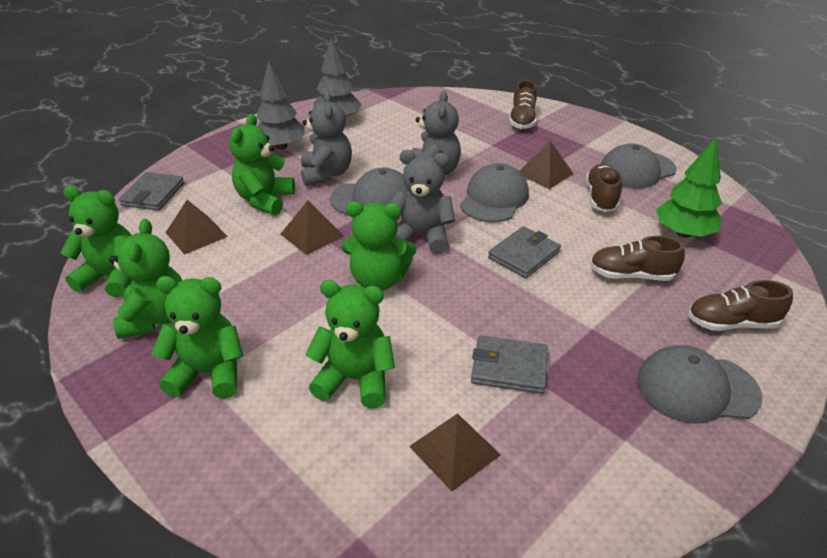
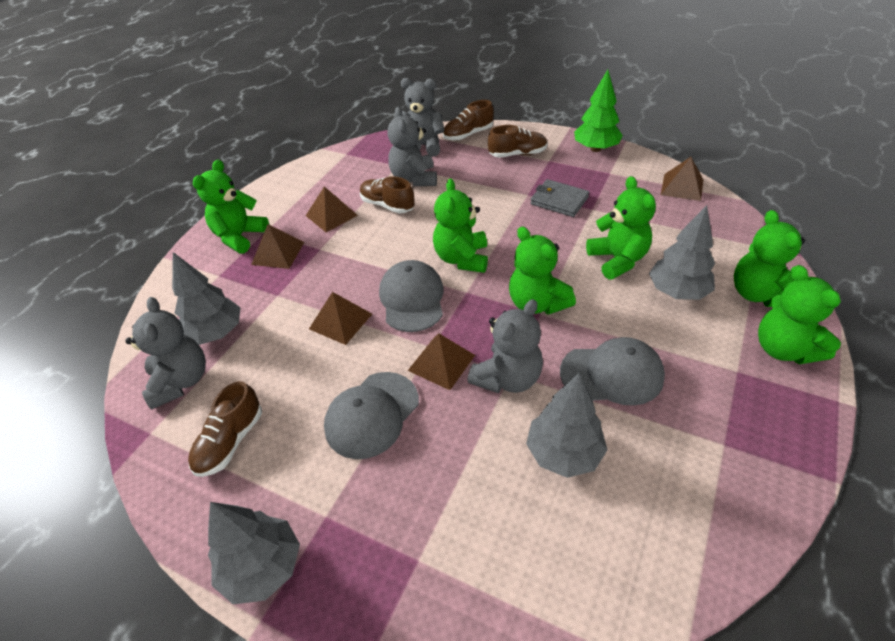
brown pyramid: [165,200,228,255] [281,200,344,255] [409,413,501,491] [519,141,574,189] = 4 -> [251,224,304,269] [306,186,358,232] [309,292,372,345] [408,333,475,390] [661,157,703,201] = 5
grey cap: [330,167,408,215] [460,163,529,222] [601,143,677,189] [637,345,763,424] = 4 -> [324,372,419,459] [379,260,444,332] [560,337,665,406] = 3
grey teddy bear: [301,91,352,186] [390,150,455,254] [411,91,461,175] = 3 -> [125,297,206,410] [388,107,437,186] [401,78,444,157] [467,299,543,393] = 4
grey tree: [257,61,305,150] [313,37,362,115] = 2 -> [172,252,241,345] [208,502,300,604] [526,373,607,478] [649,205,715,300] = 4
grey wallet: [119,172,184,211] [471,335,548,394] [488,226,561,278] = 3 -> [530,179,589,217] = 1

